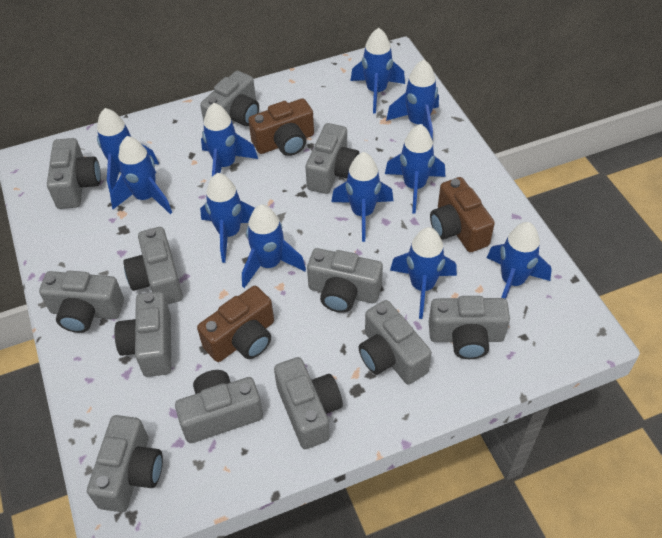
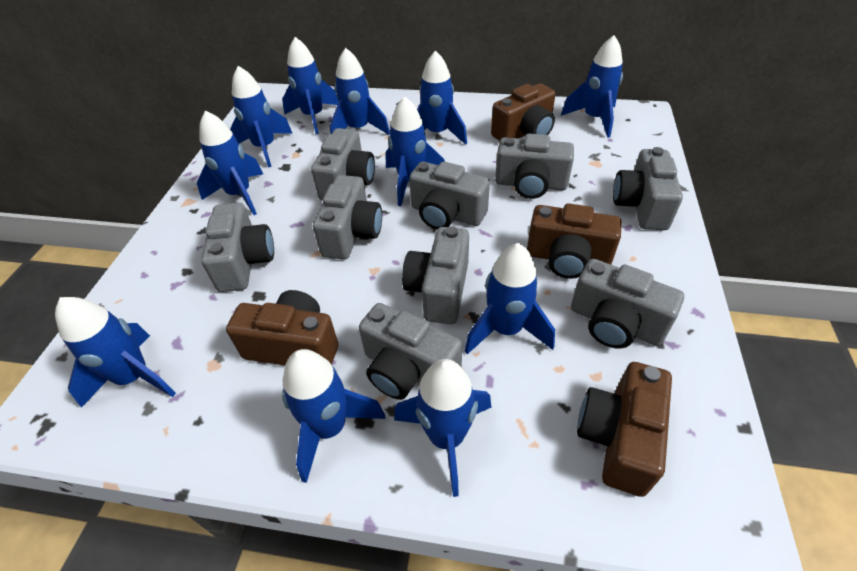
brown camera: [197,286,274,362] [248,98,314,156] [430,177,495,252] = 3 -> [226,290,338,365] [491,83,556,141] [527,203,622,279] [577,362,672,497] = 4
grey camera: [39,271,124,333] [47,138,101,209] [87,415,163,512] [114,292,171,377] [123,227,183,305] [175,370,263,443] [200,71,259,126] [274,357,343,449] [305,123,360,194] [307,248,383,313] [358,300,432,384] [429,296,510,359] = 12 -> [201,203,274,292] [311,128,375,200] [313,175,382,259] [359,303,462,400] [402,226,469,324] [409,161,490,229] [495,134,574,199] [571,259,684,348] [613,147,683,230] = 9

